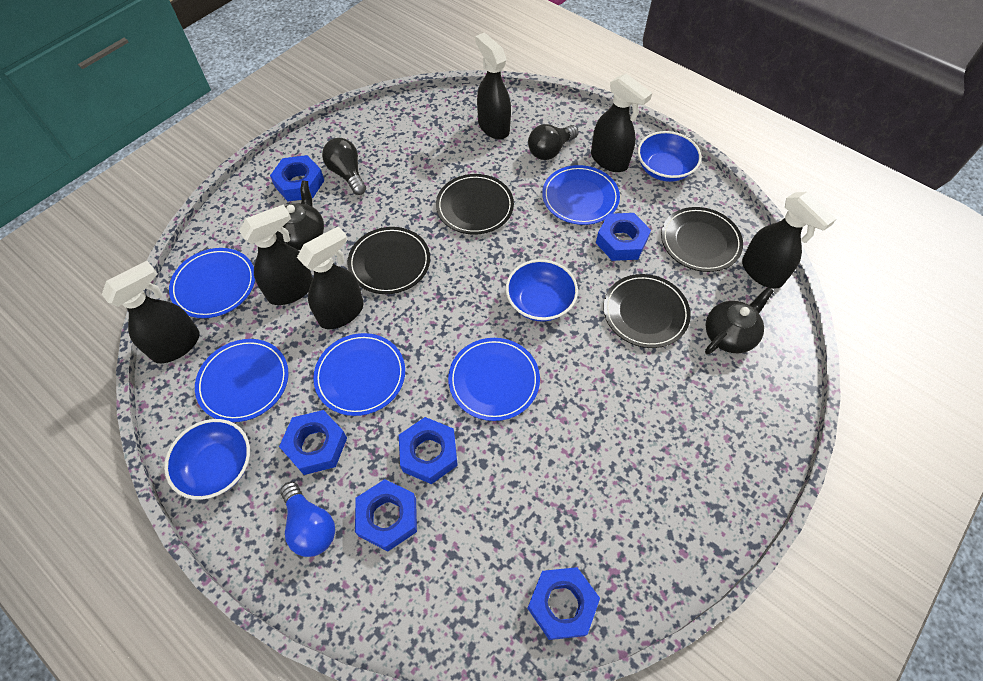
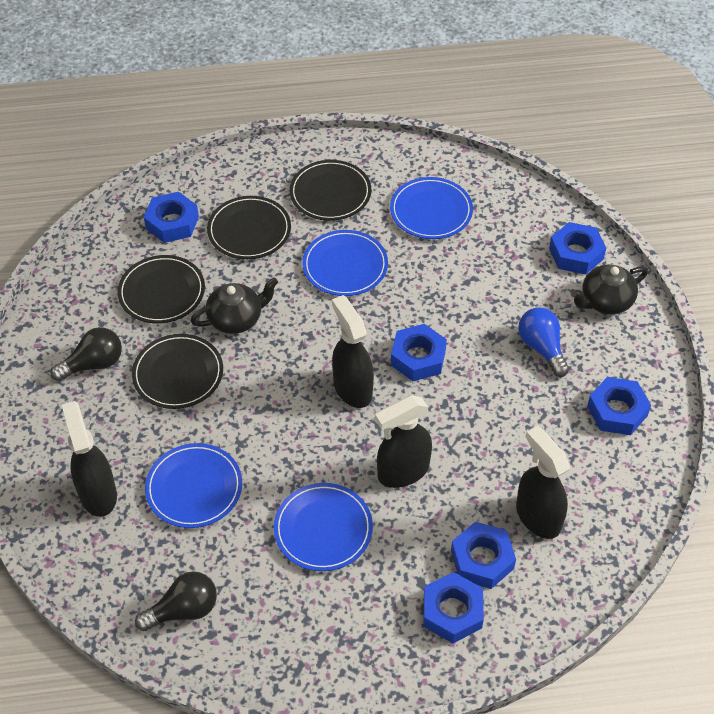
black spray bottle: [102,261,200,363] [239,205,313,305] [297,226,364,329] [475,33,511,139] [591,74,652,172] [742,192,836,288] = 6 -> [62,401,117,517] [332,295,374,408] [375,395,432,488] [516,426,570,539] = 4
blue bowl: [164,419,250,500] [506,259,578,321] [638,131,701,182] = 3 -> none = 0
blue plate: [169,248,255,318] [195,339,289,422] [313,333,405,416] [448,338,540,421] [542,165,620,225] = 5 -> [145,443,242,528] [274,483,373,571] [302,230,388,296] [390,177,473,239] = 4

